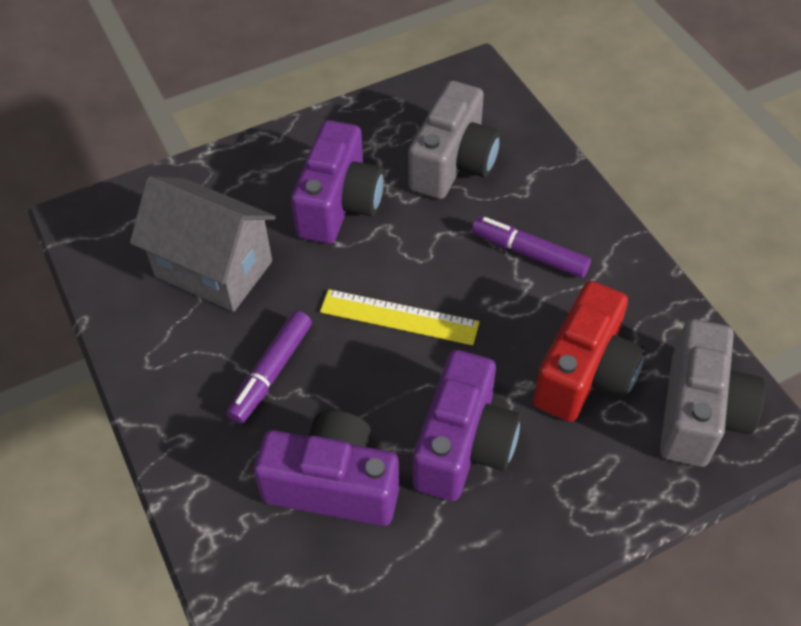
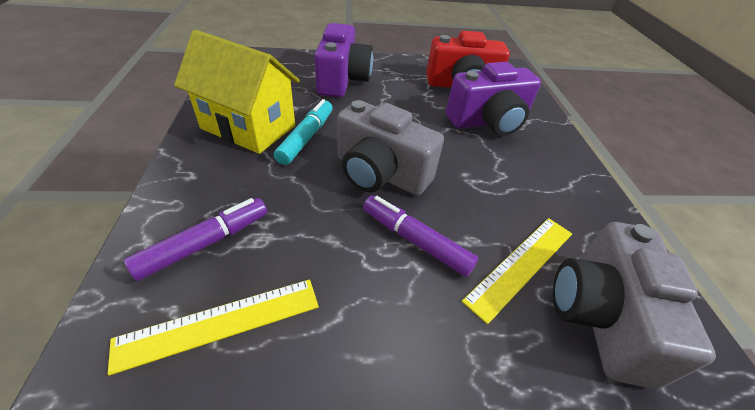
grey house: [130,176,276,312] = 1 -> none = 0
purple camera: [254,410,399,526] [291,120,384,244] [413,350,521,501] = 3 -> [314,23,373,97] [446,62,541,136] = 2
turquoise marker: none = 0 -> [274,99,333,165] = 1
yellow house: none = 0 -> [174,30,300,154] = 1
yellow ruler: [320,289,480,345] = 1 -> [108,279,319,376] [462,218,572,324] = 2

